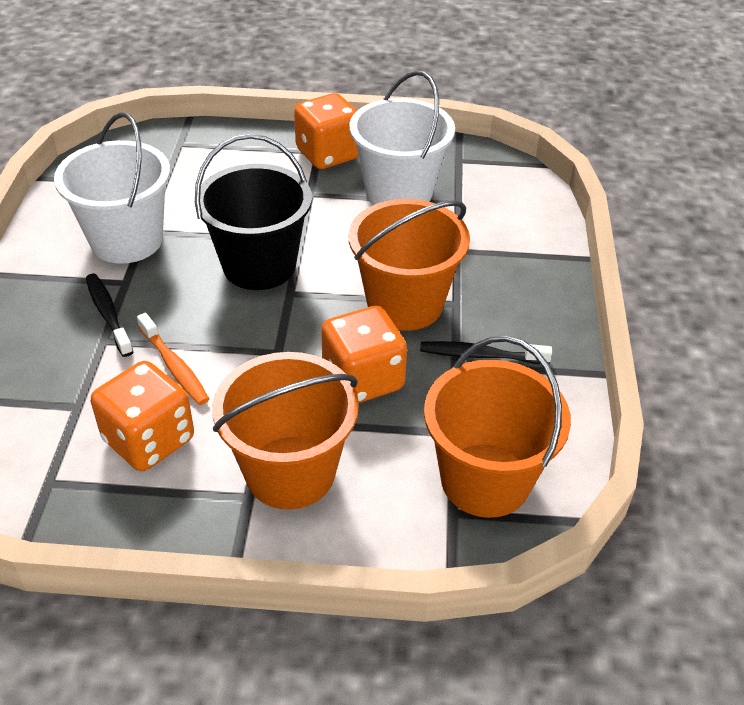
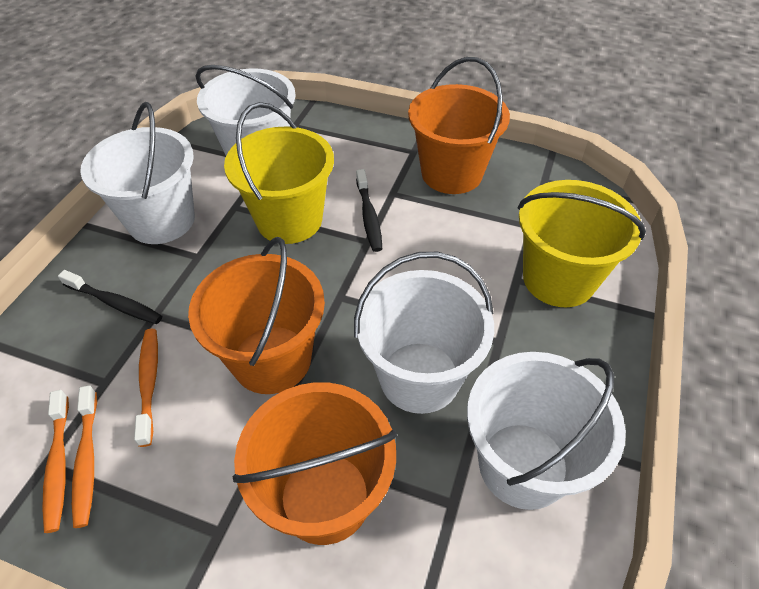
black bucket: [195,134,312,290] = 1 -> none = 0
orange dice: [91,361,194,471] [294,93,359,169] [321,306,407,403] = 3 -> none = 0
orange toothbrush: [137,313,209,405] = 1 -> [42,390,69,533] [72,385,97,528] [134,329,158,447] = 3
white bucket: [54,112,170,264] [349,70,455,205] = 2 -> [80,102,195,244] [195,65,296,156] [354,252,494,414] [467,352,626,510] = 4
yellow bucket: none = 0 -> [224,102,334,244] [518,180,646,307] = 2

